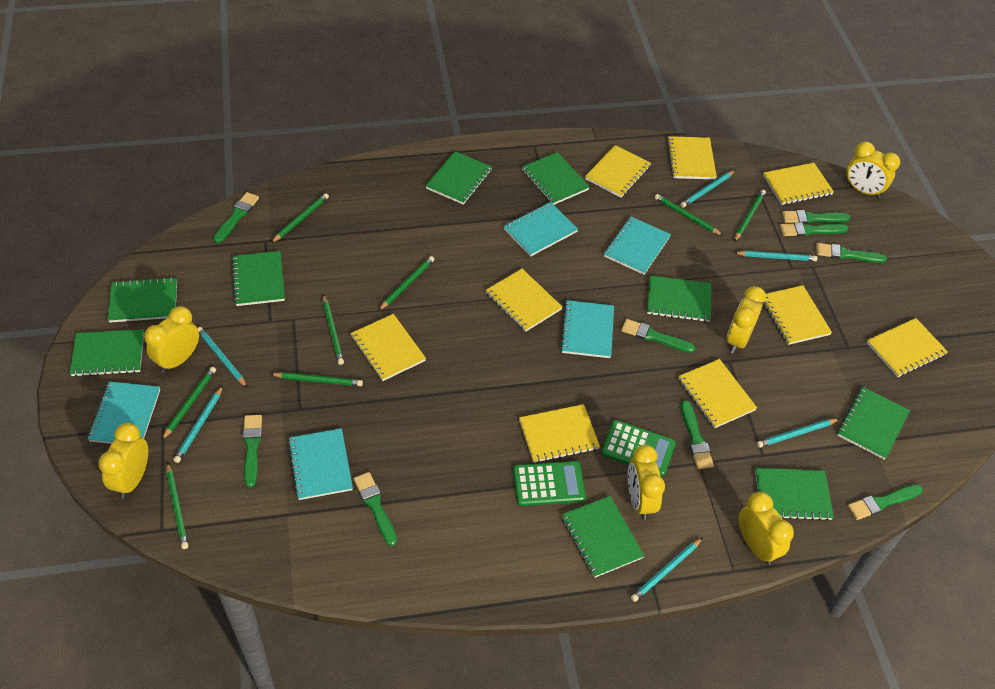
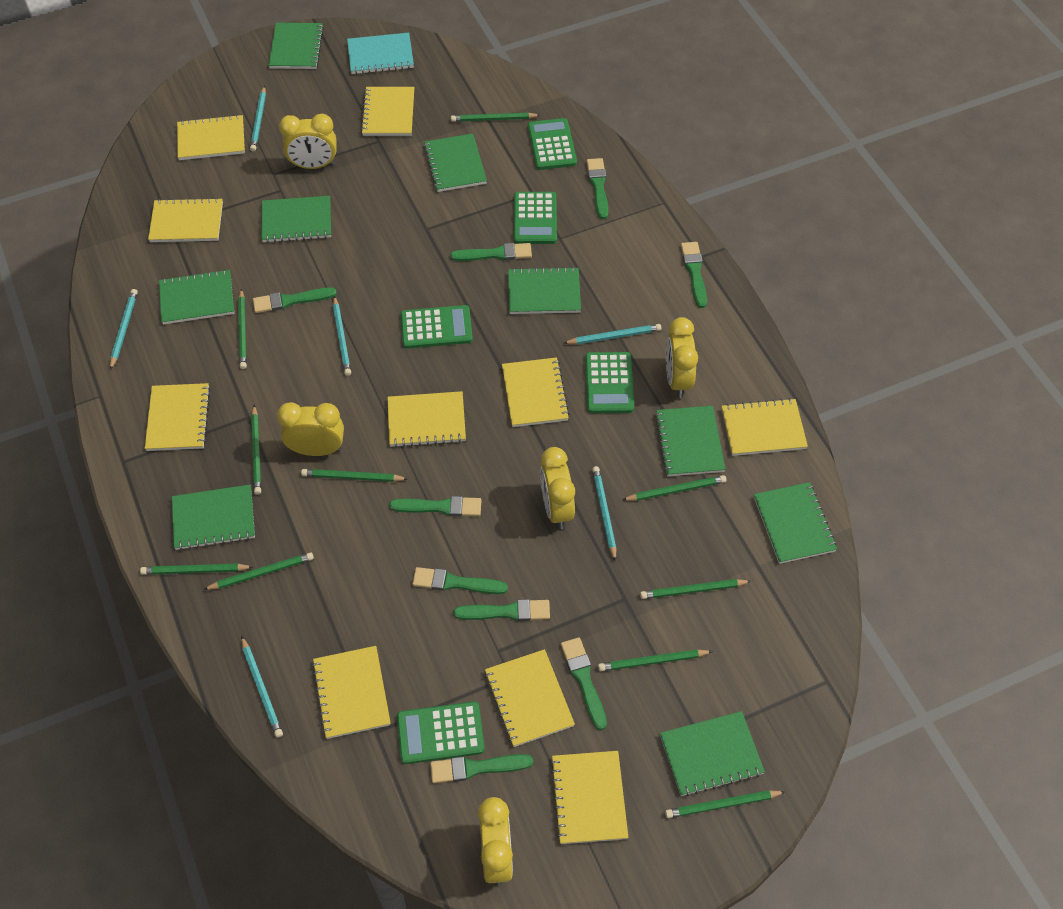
green calculator: [513,461,586,506] [601,420,676,476] = 2 -> [397,701,485,764] [401,305,473,349] [514,192,557,244] [528,118,577,170] [585,352,634,413] = 5
green pencil: [161,367,216,441] [166,462,189,549] [271,193,329,243] [271,372,363,386] [323,294,344,365] [378,256,434,311] [654,194,723,236] [734,190,766,242] = 8 -> [140,563,253,575] [203,552,314,590] [238,289,247,369] [251,405,261,495] [301,469,408,482] [451,113,540,122] [598,649,713,671] [622,475,727,501] [640,579,751,599] [665,790,785,818] = 10
turquoise notebook: [88,381,160,444] [288,428,353,500] [503,202,578,257] [560,300,614,358] [604,216,671,275] = 5 -> [347,33,414,74] = 1
yellow clock: [98,423,148,498] [144,306,199,373] [627,445,665,520] [726,286,766,354] [739,492,794,565] [846,142,900,198] = 6 -> [277,402,344,456] [279,114,337,169] [478,797,513,885] [540,447,575,529] [666,317,698,398] = 5
yellow notebook: [350,314,426,381] [486,269,562,332] [519,404,600,463] [585,145,651,198] [667,136,717,179] [678,359,757,428] [763,163,834,205] [763,285,832,345] [867,318,948,377] = 9 -> [145,383,211,451] [148,198,223,242] [177,114,245,160] [312,646,391,739] [361,87,414,136] [387,391,466,447] [485,649,575,747] [502,357,570,427] [550,751,628,844] [722,398,808,456] = 10

